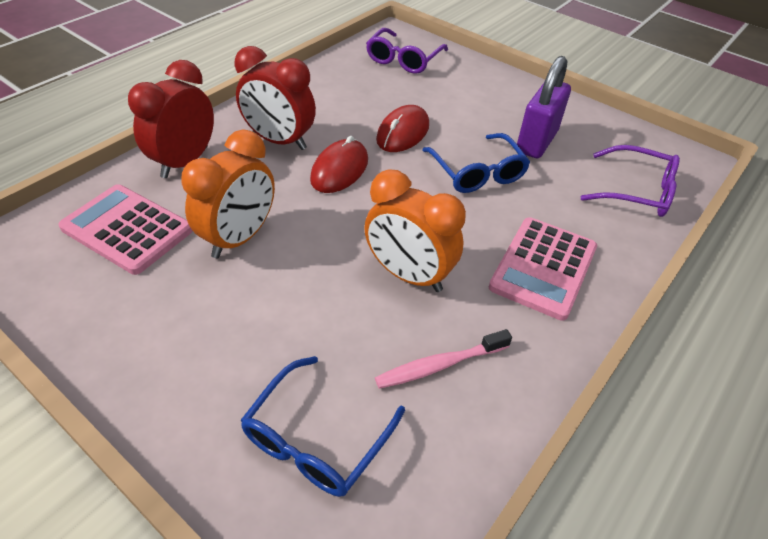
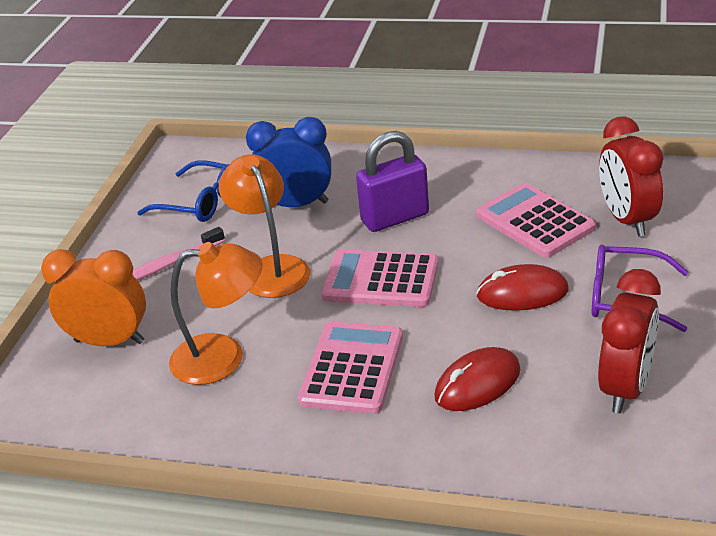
blue clock: none = 0 -> [246,117,331,207] = 1
blue glasses: [240,356,405,497] [422,133,530,193] = 2 -> [137,160,229,222] = 1
orange clock: [181,129,275,258] [364,170,466,292] = 2 -> [41,249,146,346] = 1
orange lamp: none = 0 -> [169,242,263,385] [219,154,310,298] = 2
pink calculator: [58,184,193,275] [489,217,597,321] = 2 -> [298,322,403,414] [321,249,438,307] [476,183,596,258] = 3
purple glasses: [366,28,448,74] [581,145,680,217] = 2 -> [592,245,689,332] = 1

